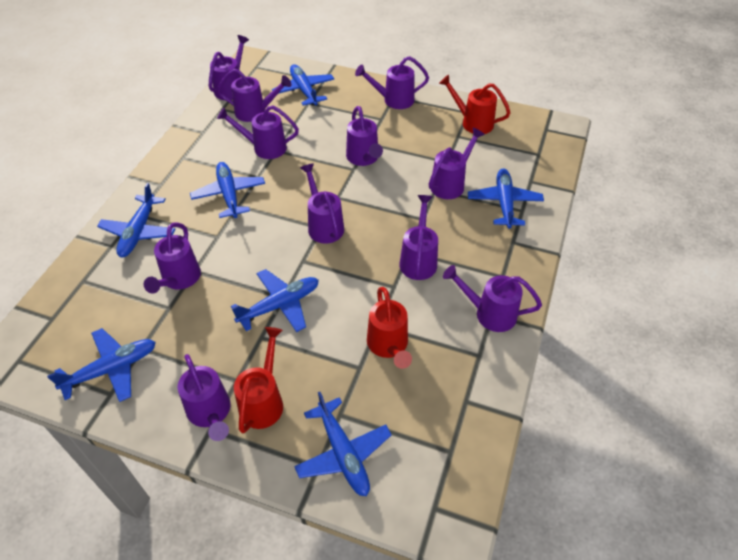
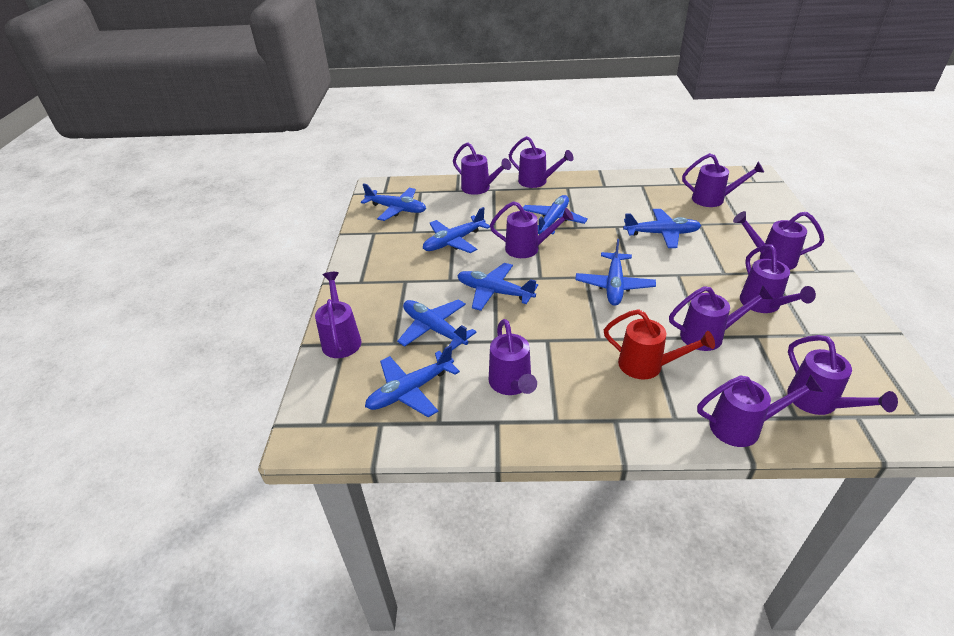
blue plane: [47,328,156,402] [97,183,175,257] [190,162,265,218] [231,269,319,332] [272,64,334,106] [294,392,392,496] [468,169,544,229] = 7 -> [361,183,426,221] [365,345,460,417] [397,299,477,350] [423,207,490,253] [457,263,538,311] [523,195,588,234] [575,239,656,306] [623,209,701,248] = 8
red watering can: [234,327,283,433] [367,287,412,369] [439,75,510,134] = 3 -> [604,309,715,379] = 1

